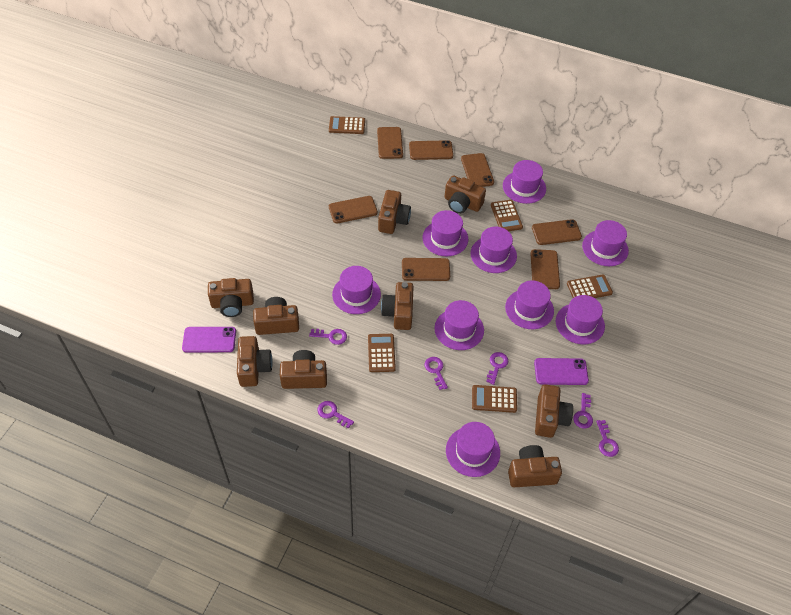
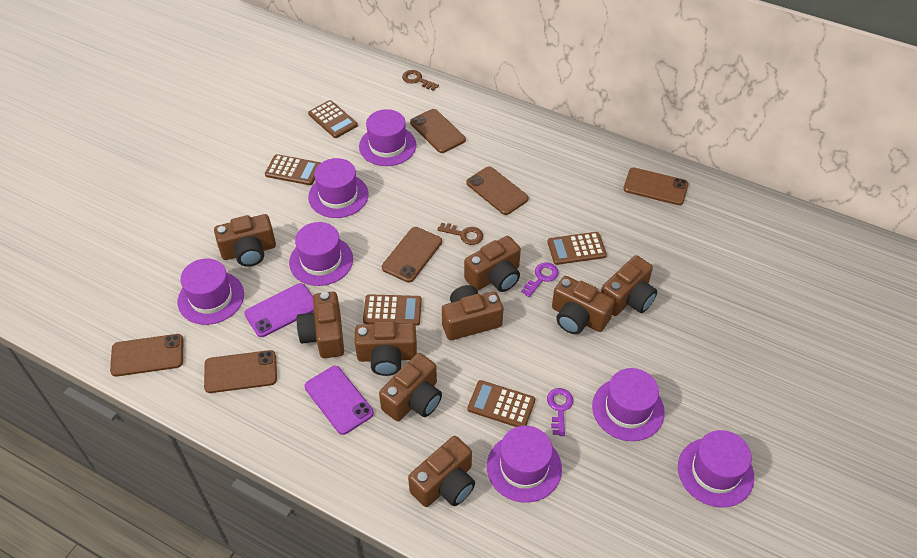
brown key: none = 0 -> [402,70,439,91] [437,223,483,245] = 2
brown phone: [329,196,378,224] [377,127,403,159] [402,258,450,281] [409,140,453,160] [461,153,494,187] [530,249,560,289] [532,219,582,245] = 7 -> [110,334,183,377] [204,350,277,393] [382,227,442,282] [410,109,466,153] [466,167,529,215] [623,168,689,205] = 6
purple hat: [332,266,381,314] [423,210,468,256] [435,300,484,350] [446,422,500,477] [470,227,517,273] [503,160,546,204] [505,280,554,329] [556,295,605,344] [582,220,629,266] = 9 -> [178,259,244,325] [289,222,353,286] [308,158,369,218] [359,109,416,166] [487,426,562,503] [592,368,665,441] [678,430,754,507] = 7
purple key: [309,329,347,345] [317,401,354,428] [424,357,448,390] [486,352,509,385] [573,393,593,428] [596,420,619,457] = 6 -> [521,262,559,297] [547,388,573,436] = 2

